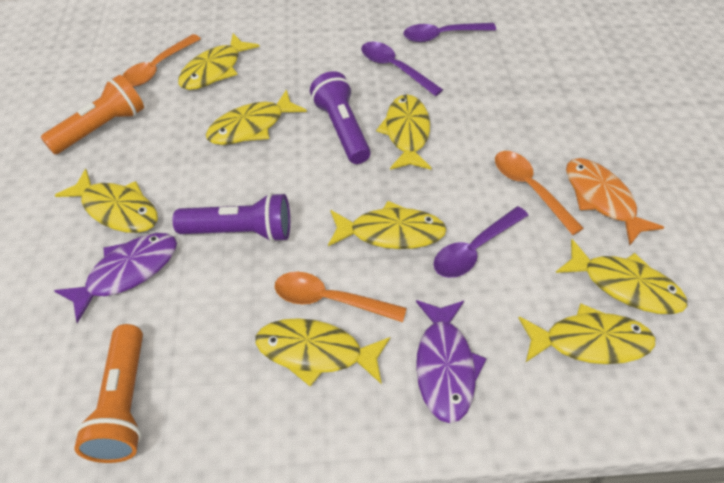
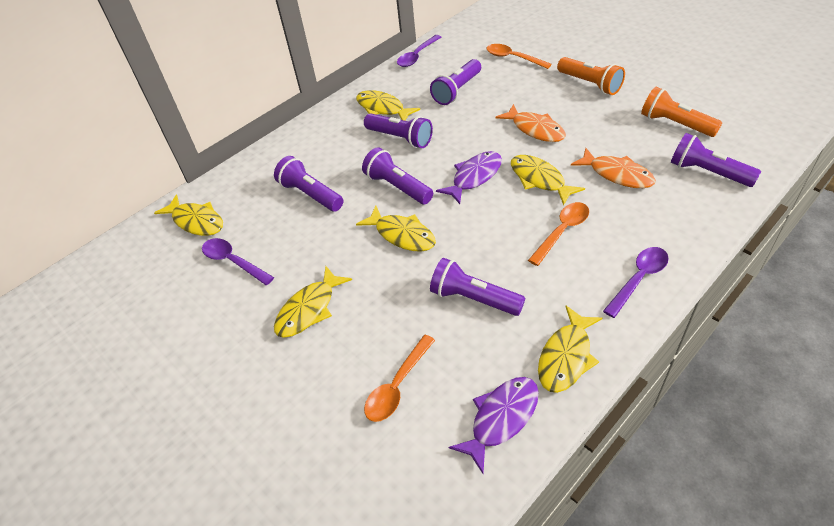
orange fish: [566,158,664,245] = 1 -> [495,104,566,142] [571,148,656,188] = 2
purple flashlight: [173,193,290,242] [310,71,371,164] = 2 -> [274,156,344,212] [362,147,433,205] [364,113,433,148] [430,59,481,105] [430,258,525,316] [671,133,761,187] = 6
yellow fish: [55,169,158,233] [178,33,260,90] [206,89,307,145] [256,318,390,386] [328,201,447,249] [376,94,431,170] [518,303,655,364] [556,239,688,314] = 8 -> [154,195,223,236] [274,266,352,338] [356,90,420,121] [356,206,436,252] [511,155,585,205] [538,306,603,393] = 6

